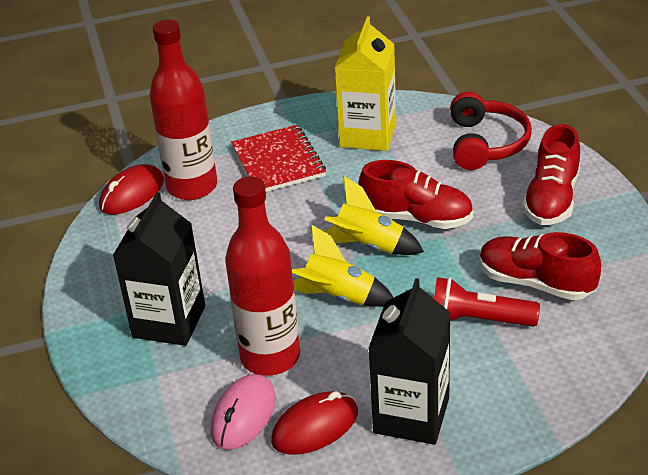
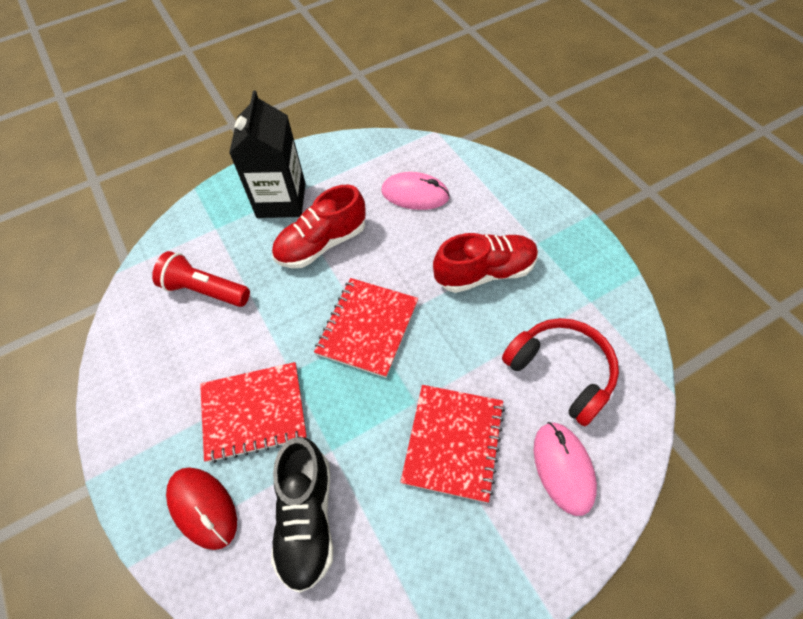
black carton: [113,192,205,346] [368,278,451,445] = 2 -> [229,91,306,218] = 1
black shoe: none = 0 -> [271,437,333,593] = 1
pink mouse: [210,374,276,450] = 1 -> [381,172,450,210] [534,422,597,516] = 2
red bottle: [149,20,217,200] [225,176,300,376] = 2 -> none = 0
red mouse: [99,164,164,215] [271,391,358,455] = 2 -> [166,467,237,550] = 1
red notebook: [231,125,326,192] = 1 -> [200,362,307,463] [314,278,418,378] [400,385,505,503] = 3
red shoe: [359,160,473,229] [480,232,601,300] [522,124,580,225] = 3 -> [272,184,366,268] [433,233,538,293] = 2
yellow carton: [335,16,396,151] = 1 -> none = 0
yellow rocket: [292,224,394,306] [324,176,424,255] = 2 -> none = 0

